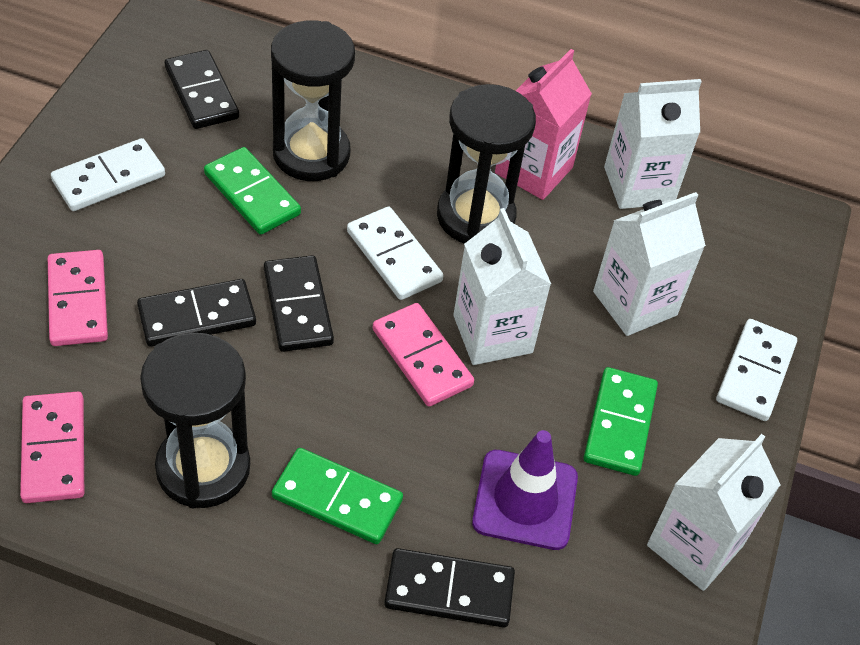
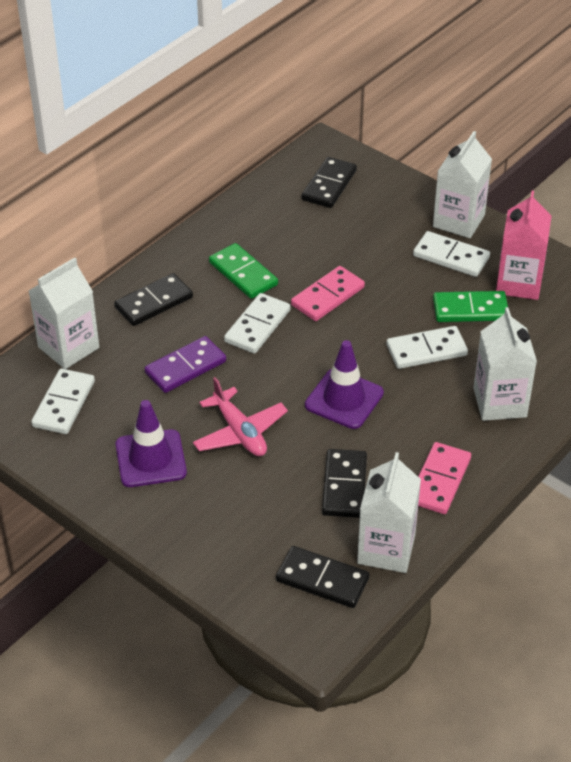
black hourglass: [140,333,250,508] [271,20,355,181] [437,84,536,244] = 3 -> none = 0
green domino: [204,147,301,235] [272,448,403,544] [584,367,658,476] = 3 -> [209,243,278,299] [433,291,508,322] = 2
pink domino: [20,392,84,503] [48,250,108,346] [373,303,474,407] = 3 -> [291,266,365,321] [418,442,471,514] = 2
pink plane: none = 0 -> [193,377,288,456] = 1
purple domino: none = 0 -> [145,336,226,393] = 1
purple traffic cone: [472,430,578,550] = 1 -> [116,400,187,487] [305,340,384,429] = 2
white domino: [51,138,165,211] [347,207,444,300] [716,319,797,421] = 3 -> [31,368,95,434] [224,293,290,354] [386,326,468,369] [413,231,490,277] = 4

